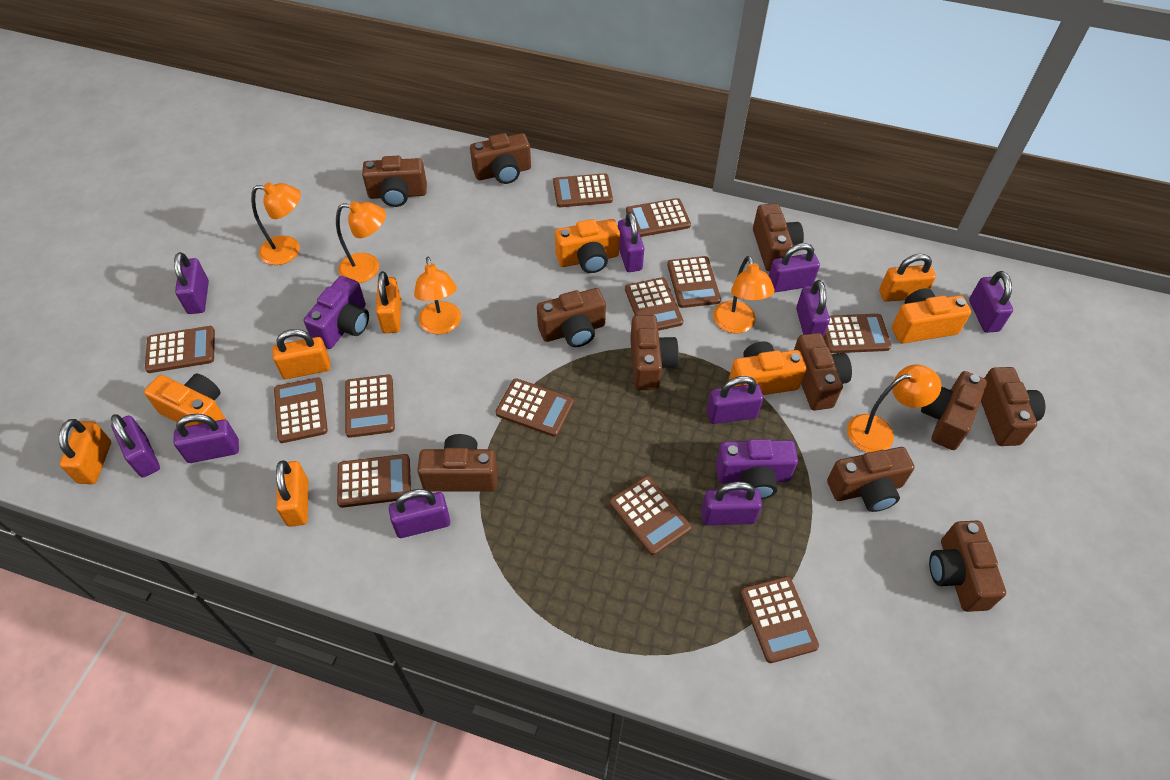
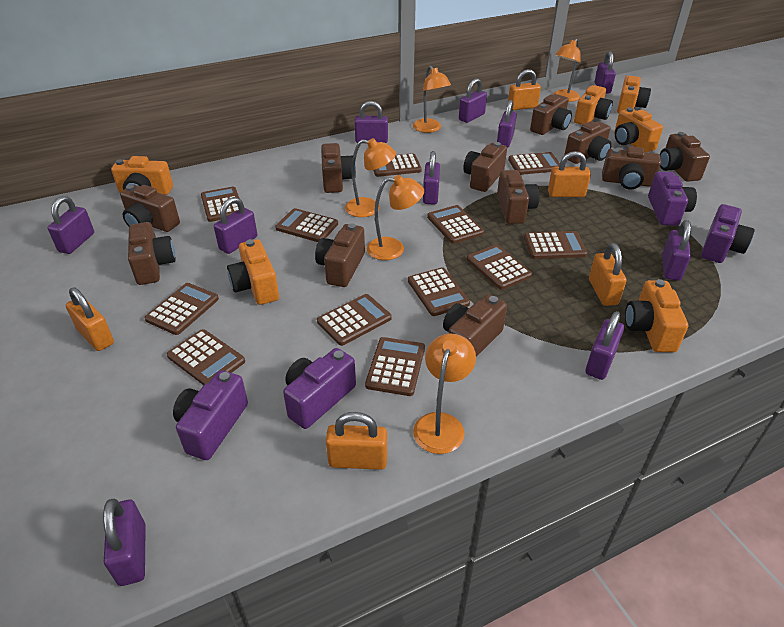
orange camera: [144,373,226,427] [555,219,620,273] [729,341,806,395] [892,288,971,343] = 4 -> [111,156,173,195] [227,239,279,305] [574,85,613,125] [614,107,663,152] [617,75,651,114] [625,279,688,352] = 6
purple camera: [304,276,369,349] [716,439,798,499] = 2 -> [173,370,248,460] [283,348,356,429] [648,172,697,226] [701,204,755,263] = 4

